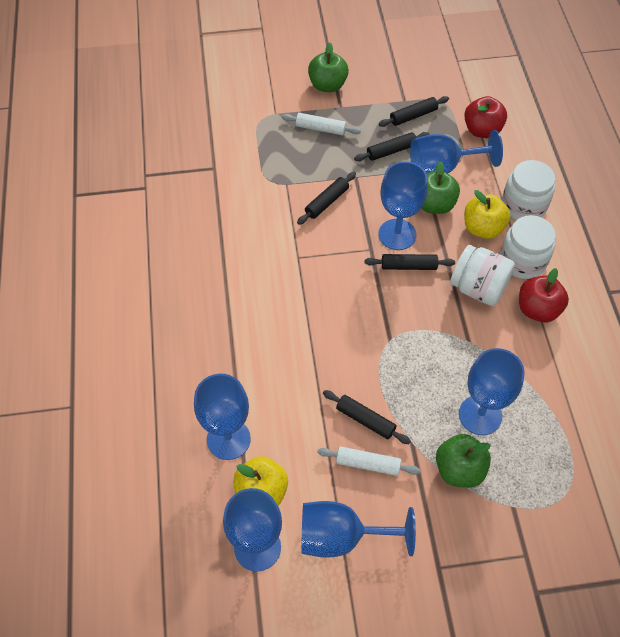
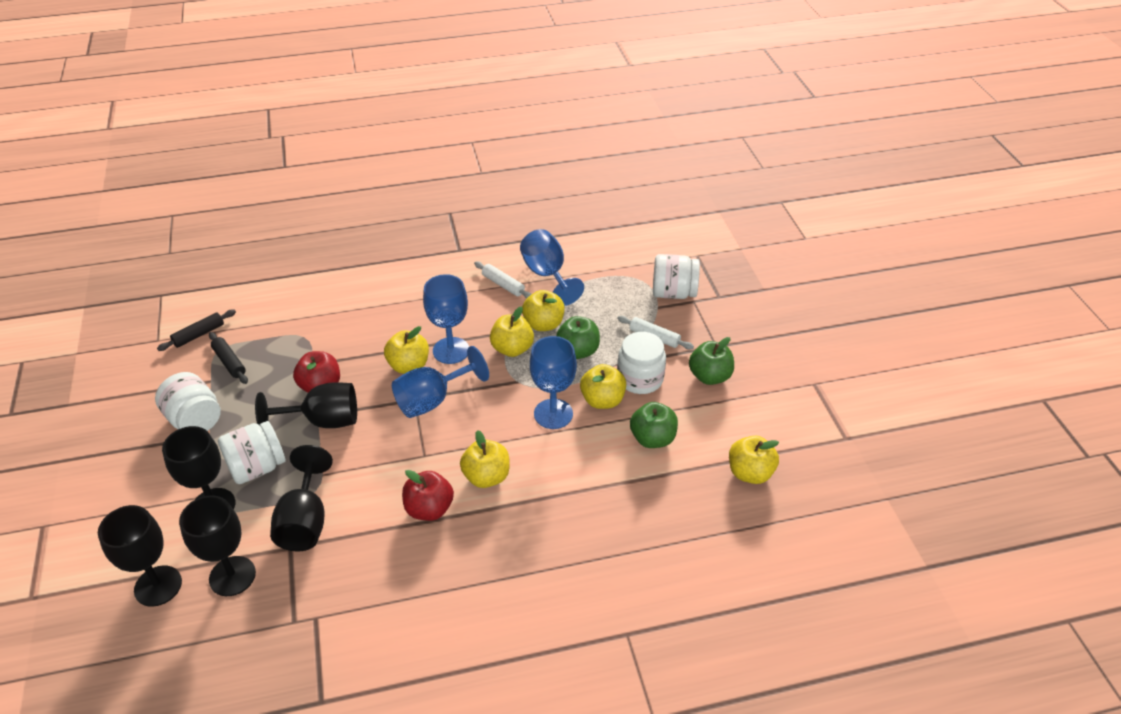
black goblet: none = 0 -> [98,505,182,607] [162,426,235,510] [179,495,256,596] [255,382,357,428] [270,445,333,551] = 5
black rolling pin: [297,172,356,225] [323,390,411,444] [354,132,429,161] [365,254,455,270] [379,96,449,127] = 5 -> [157,310,236,351] [209,332,248,384] = 2
blue goblet: [194,374,251,460] [223,488,282,572] [301,501,416,558] [378,161,428,250] [410,130,503,174] [459,348,525,435] = 6 -> [392,346,489,418] [423,274,469,364] [520,229,584,306] [530,336,577,429] = 4
white jar: [450,245,515,306] [500,215,556,279] [502,160,555,220] = 3 -> [155,372,221,431] [218,421,285,484] [617,332,666,394] [653,254,700,299] = 4
yellow apple: [233,456,288,506] [464,190,510,239] = 2 -> [384,326,429,374] [460,430,509,488] [490,306,534,357] [522,290,565,331] [580,364,626,409] [729,436,779,484] = 6

